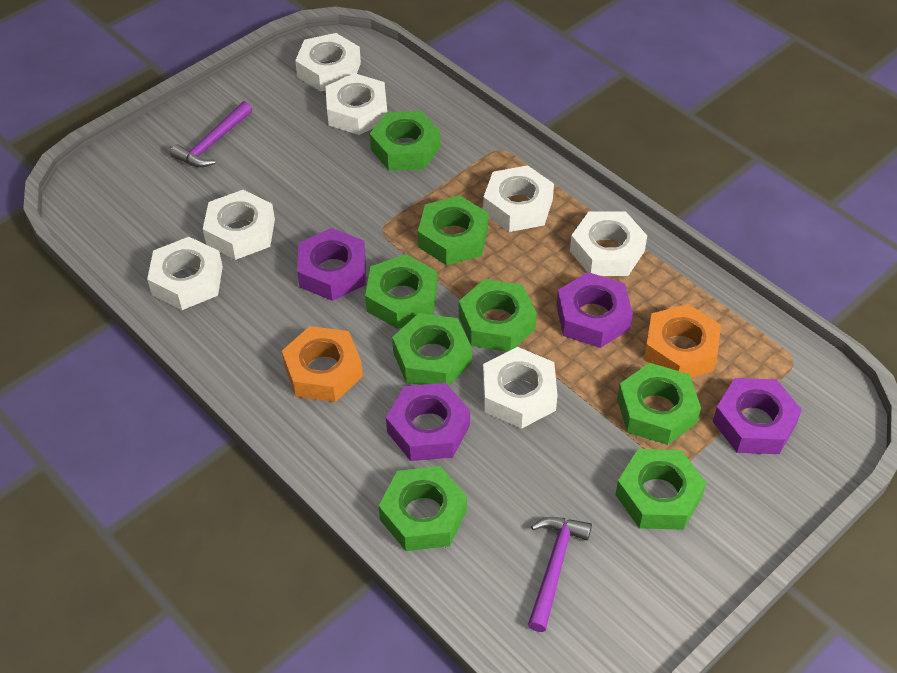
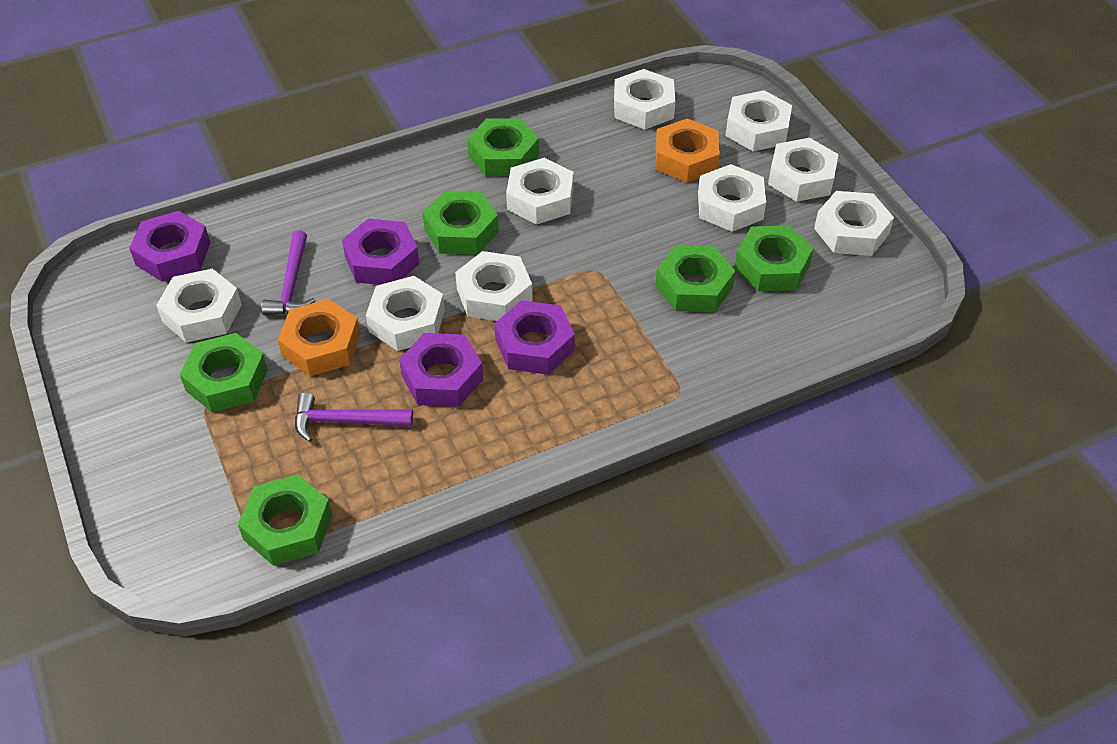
green nut: [365,254,437,329] [370,111,440,170] [379,466,467,551] [392,313,472,386] [418,196,488,265] [459,279,537,352] [615,449,706,530] [617,363,701,445] = 8 -> [180,333,268,412] [238,475,332,566] [423,191,499,255] [468,118,539,177] [656,245,736,312] [734,225,814,291] = 6
white nut: [147,237,223,310] [203,190,275,260] [295,33,361,92] [325,73,387,135] [483,165,554,232] [483,347,558,429] [570,211,647,276] = 7 -> [156,268,242,343] [366,276,445,351] [455,251,533,321] [506,158,574,225] [614,69,676,130] [698,164,766,232] [725,90,792,151] [768,138,839,202] [814,191,894,256] = 9

